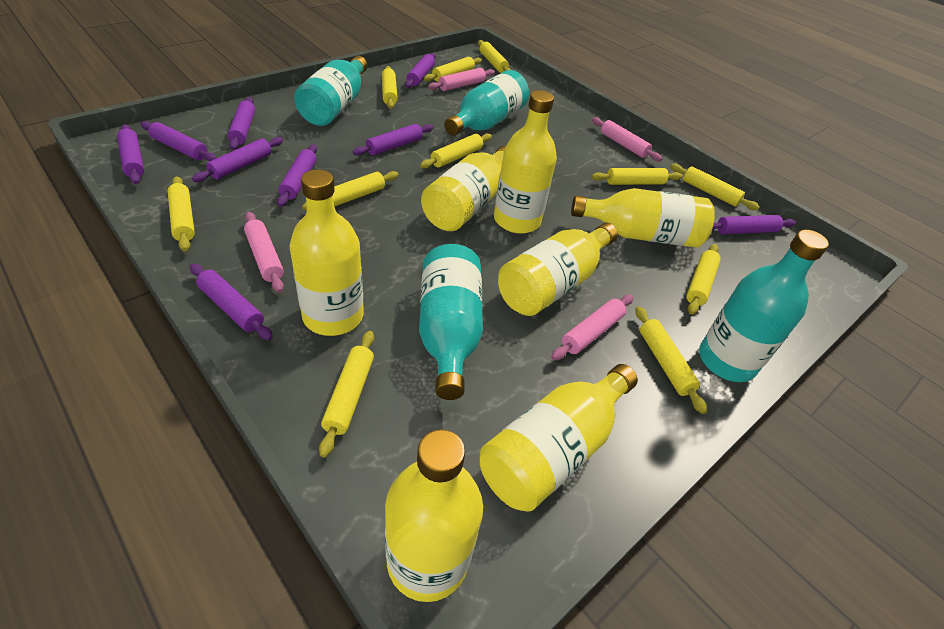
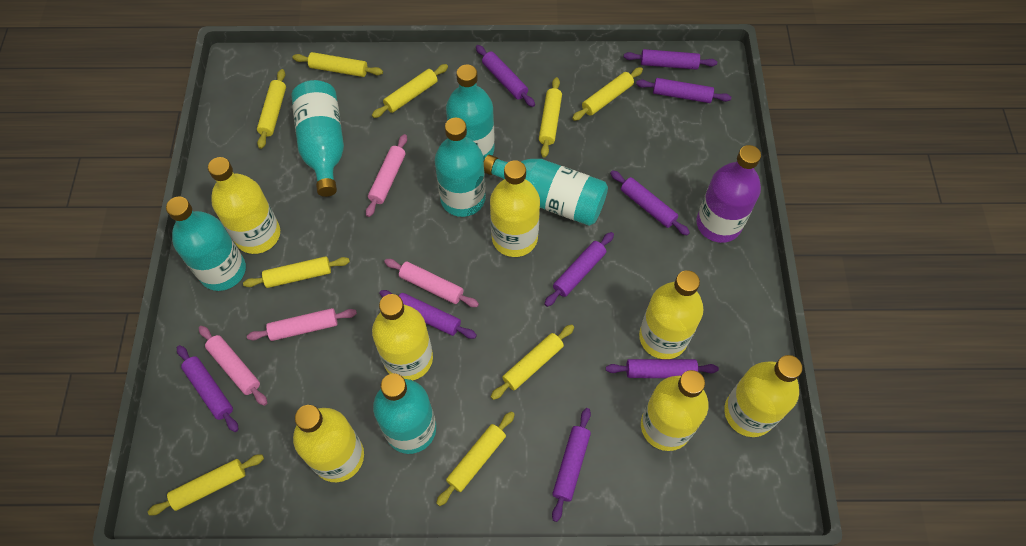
purple bottle: none = 0 -> [696,145,761,243] = 1
turquoise bottle: [294,56,367,126] [419,244,483,400] [444,70,529,136] [699,230,829,382] = 4 -> [166,196,246,291] [291,80,344,197] [373,373,436,454] [435,118,486,217] [446,65,495,160] [484,154,608,226] = 6
yellow rolling pin: [168,176,195,251] [302,171,399,210] [319,331,374,458] [382,66,398,109] [420,133,492,169] [424,57,482,82] [478,40,511,73] [592,168,683,185] [635,306,707,414] [670,164,760,210] [686,244,721,315] = 11 -> [147,454,264,515] [243,256,350,288] [257,69,286,149] [292,52,383,77] [372,64,448,118] [436,411,515,506] [491,324,574,400] [539,77,562,157] [572,67,643,121] = 9

